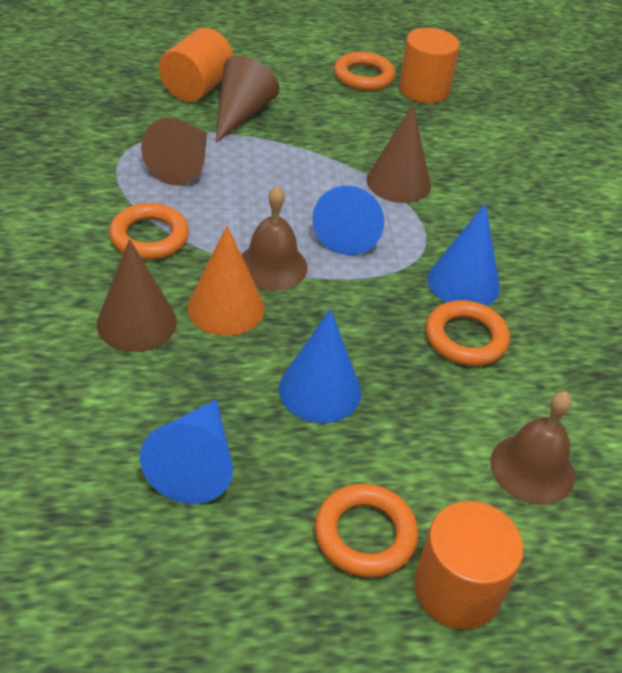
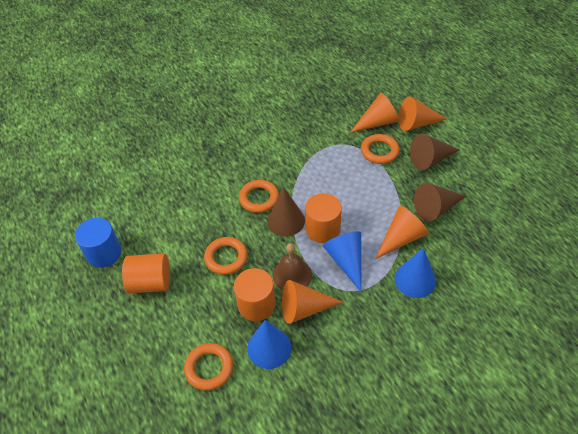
blue cone: [140,399,233,504] [279,309,361,423] [312,186,384,255] [428,203,500,306] = 4 -> [247,320,291,369] [323,231,361,292] [395,248,436,298] = 3
blue cylinder: none = 0 -> [75,218,122,268] = 1
brown bell: [241,185,308,291] [491,391,575,505] = 2 -> [273,243,312,290] = 1
brown cone: [97,239,177,352] [141,118,207,185] [215,56,279,143] [366,104,431,203] = 4 -> [267,188,305,237] [410,134,459,170] [414,183,466,222] = 3
orange cone: [187,225,265,336] = 1 -> [282,280,343,324] [350,93,399,133] [375,206,429,259] [398,96,447,131] = 4

